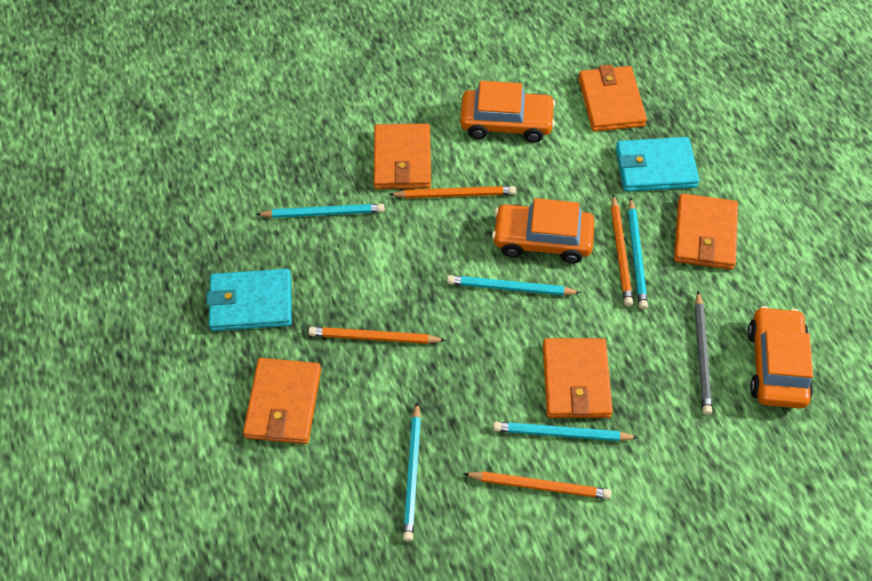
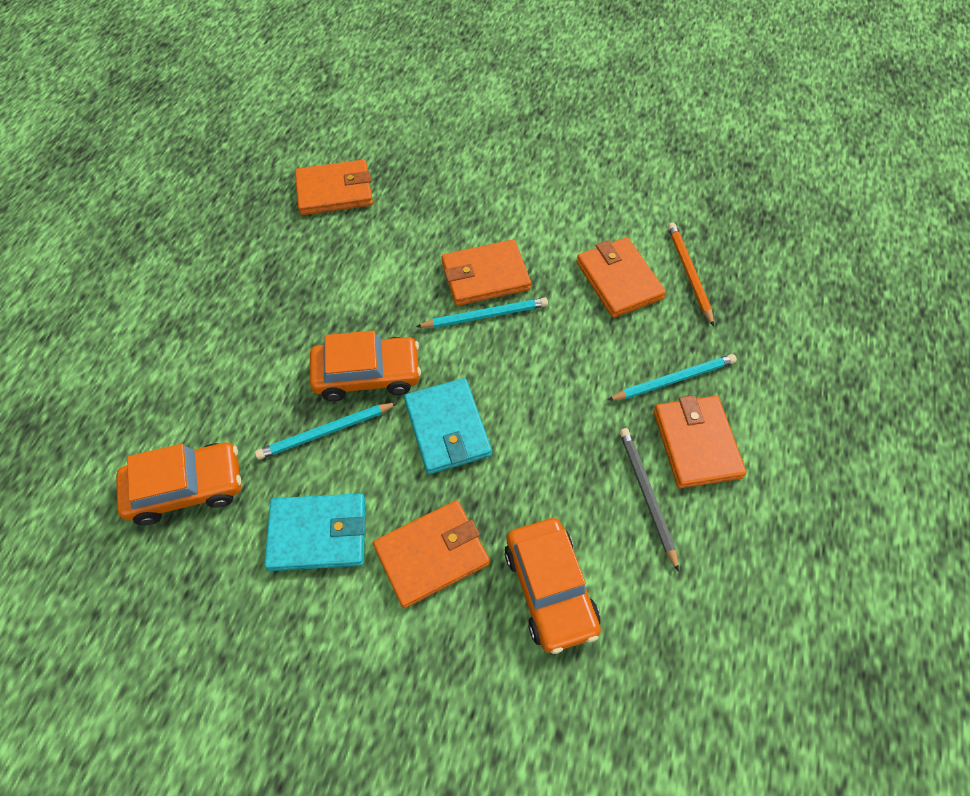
orange pencil: [309,327,446,344] [389,186,516,199] [464,472,611,499] [611,195,633,306] = 4 -> [668,223,714,326] = 1
turquoise pencil: [256,204,385,218] [403,402,421,541] [447,275,581,295] [493,422,638,441] [628,197,648,309] = 5 -> [255,403,397,460] [416,298,548,328] [608,354,737,400] = 3

